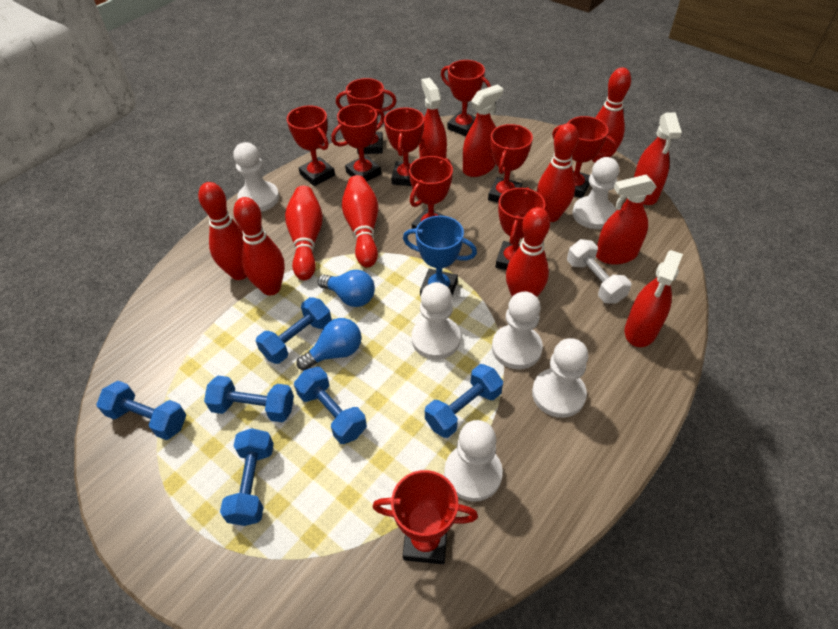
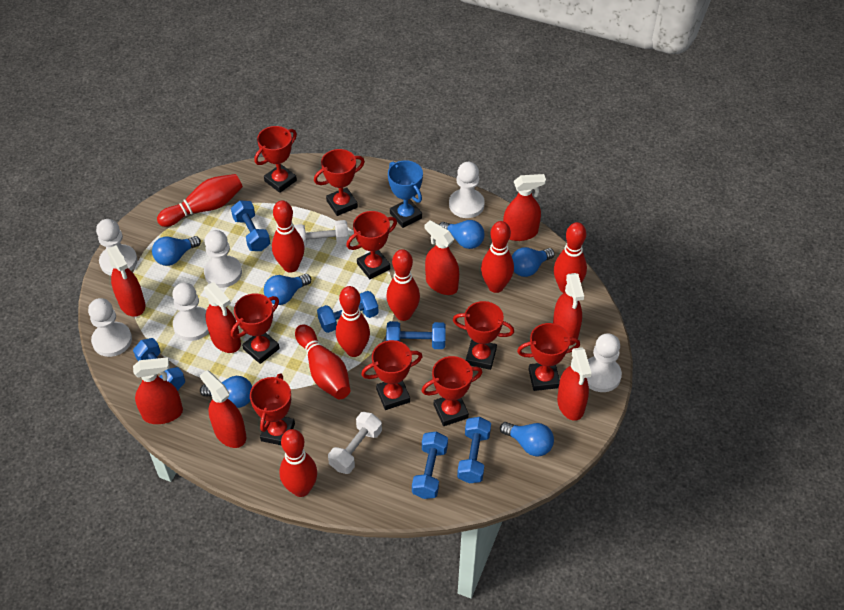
blue light bulb: [297,318,361,370] [318,270,375,307] = 2 -> [152,236,201,266] [200,376,253,408] [264,274,311,305] [439,220,485,249] [500,422,554,456] [512,247,555,277] = 6
red bowling pin: [198,182,247,280] [233,197,285,295] [285,186,323,280] [342,175,378,268] [506,207,550,297] [537,123,579,222] [592,68,631,163] = 7 -> [157,174,243,227] [272,200,305,273] [280,429,317,497] [295,324,351,399] [336,286,370,357] [386,249,420,321] [481,221,514,293] [554,222,587,293] = 8
red spray bottle: [419,78,447,159] [463,84,503,177] [596,175,656,264] [625,250,683,347] [634,113,682,205] = 5 -> [107,245,145,317] [133,357,183,424] [200,370,246,448] [204,283,241,353] [425,220,459,295] [503,174,546,241] [553,273,584,346] [557,347,592,421] = 8
red trophy: [287,105,335,186] [331,104,385,181] [336,78,397,154] [373,470,478,564] [384,108,424,186] [409,156,453,229] [441,60,491,136] [488,124,533,203] [496,187,545,270] [552,116,617,198] = 10 -> [231,293,280,364] [250,373,295,445] [254,126,297,193] [314,149,365,216] [346,211,397,279] [361,340,423,410] [422,356,482,426] [453,301,514,370] [517,323,580,391] = 9
white dumbbell: [567,239,631,304] = 1 -> [294,220,349,248] [328,412,382,474] = 2

